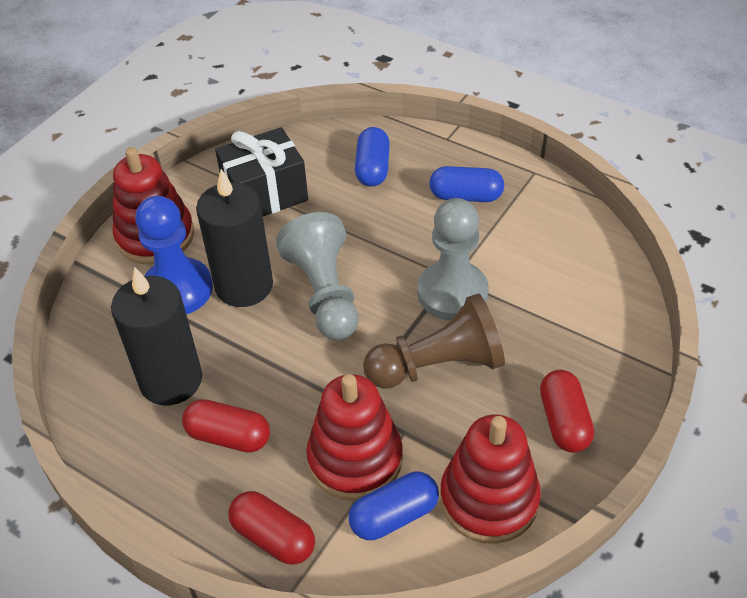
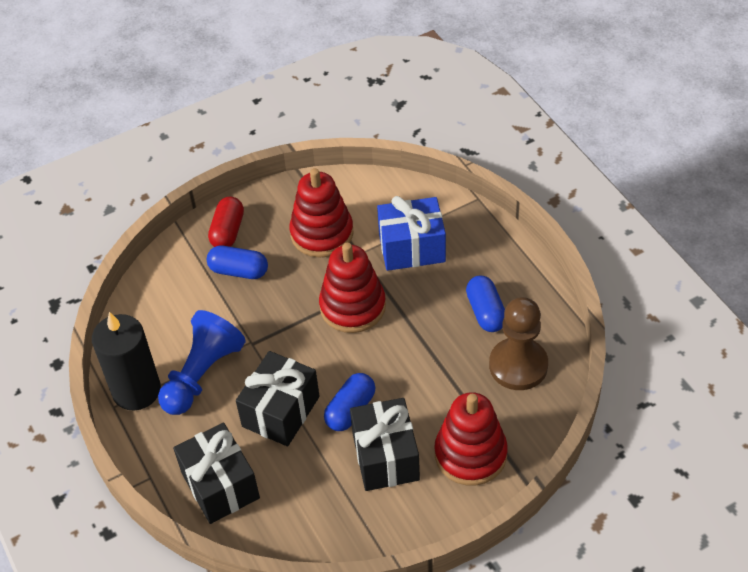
black candle: [111,267,202,405] [196,169,273,307] = 2 -> [92,312,161,410] = 1
black gift: [215,127,308,216] = 1 -> [173,422,260,524] [236,351,320,446] [350,398,420,491] = 3
blue gift: none = 0 -> [377,196,446,271] = 1
grey pawn: [276,212,358,340] [418,198,489,320] = 2 -> none = 0
red capsule: [182,399,270,453] [228,491,315,565] [540,370,594,453] = 3 -> [208,197,244,247] = 1

